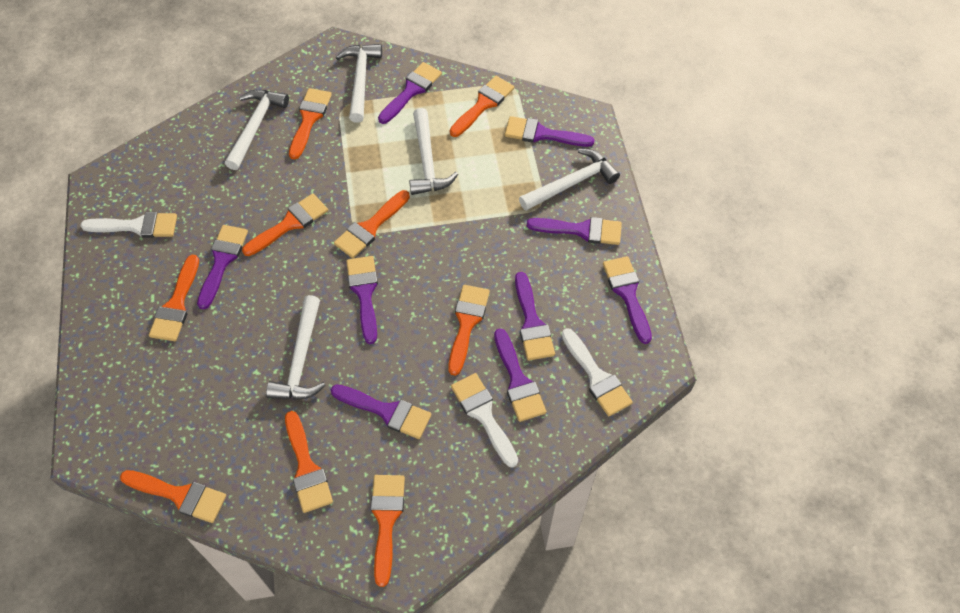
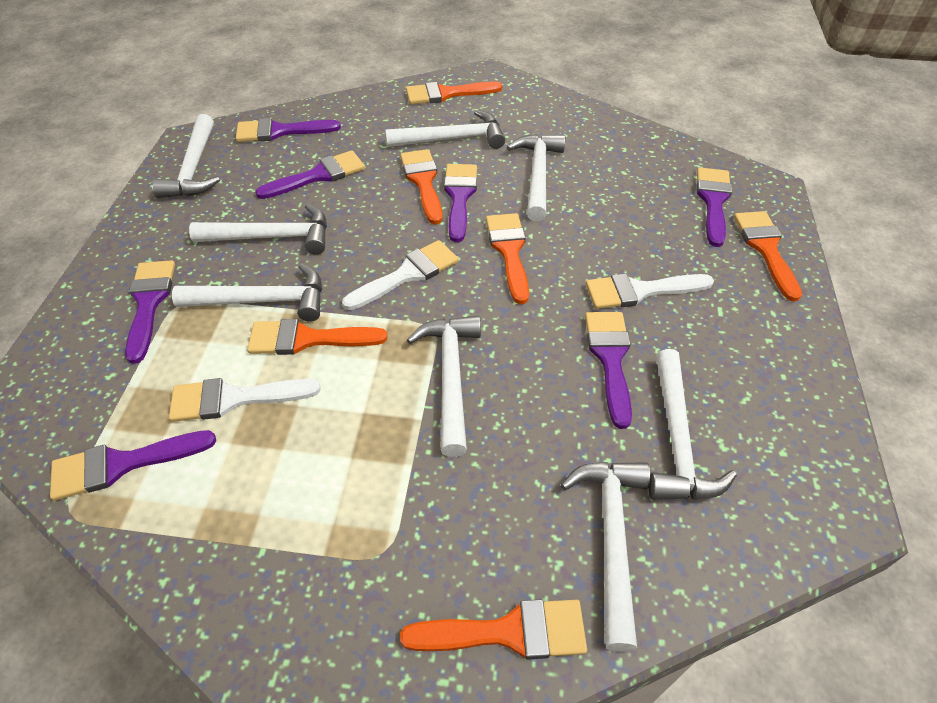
orange brush: [120,470,226,523] [149,255,199,341] [242,194,328,256] [285,411,333,513] [289,88,332,160] [334,190,410,258] [370,475,405,587] [448,285,490,376] [450,76,514,137] = 9 -> [247,319,387,355] [400,149,443,224] [400,600,587,660] [406,81,502,104] [486,213,529,304] [734,211,802,302] = 6
purple brush: [197,225,248,309] [331,384,432,439] [346,256,378,344] [378,62,442,124] [494,328,546,422] [505,116,595,147] [515,272,555,361] [526,217,622,245] [603,256,652,344] = 9 -> [50,430,216,501] [125,260,175,364] [236,118,341,142] [255,150,365,199] [444,164,477,242] [585,312,632,429] [696,167,732,247] = 7
white hammer: [225,90,289,170] [266,295,326,400] [336,44,382,123] [409,108,458,195] [519,149,620,211] = 5 -> [152,114,220,198] [172,263,322,322] [189,204,327,255] [385,110,505,149] [407,316,481,457] [507,134,565,221] [561,462,650,652] [648,349,737,500] = 8

